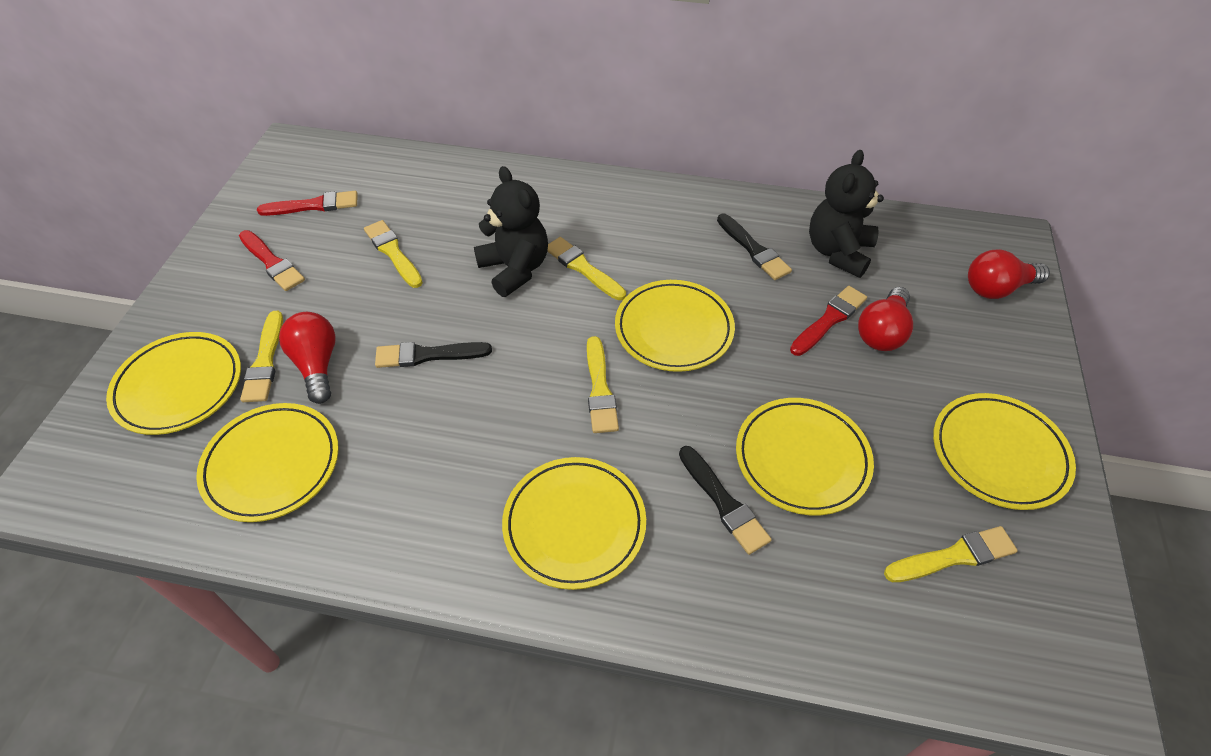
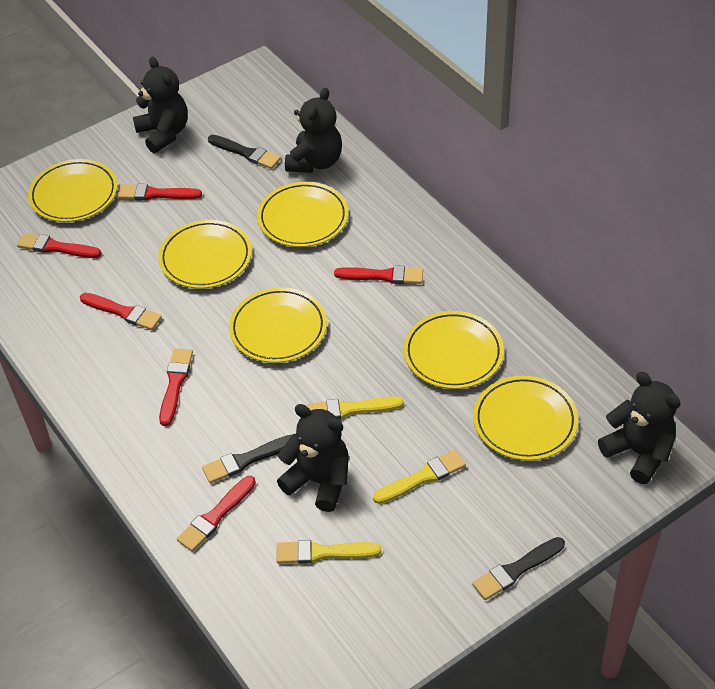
black teddy bear: [474,166,548,297] [809,150,884,278] = 2 -> [133,57,188,153] [277,404,349,512] [285,88,342,173] [598,372,681,484] = 4
red brush: [239,230,305,291] [257,191,358,216] [790,286,867,356] = 3 -> [17,233,101,258] [80,293,162,330] [118,184,202,200] [159,348,193,426] [177,476,256,552] [334,265,423,284] = 6
red light bulb: [279,312,336,404] [858,287,913,351] [968,249,1050,299] = 3 -> none = 0
yellow brush: [240,311,283,402] [364,220,423,288] [547,237,626,300] [587,336,619,433] [884,526,1018,582] = 5 -> [276,540,381,564] [307,396,404,419] [373,450,466,504] = 3

